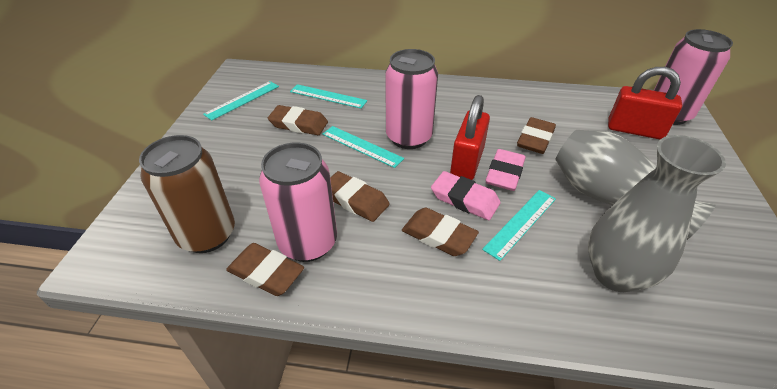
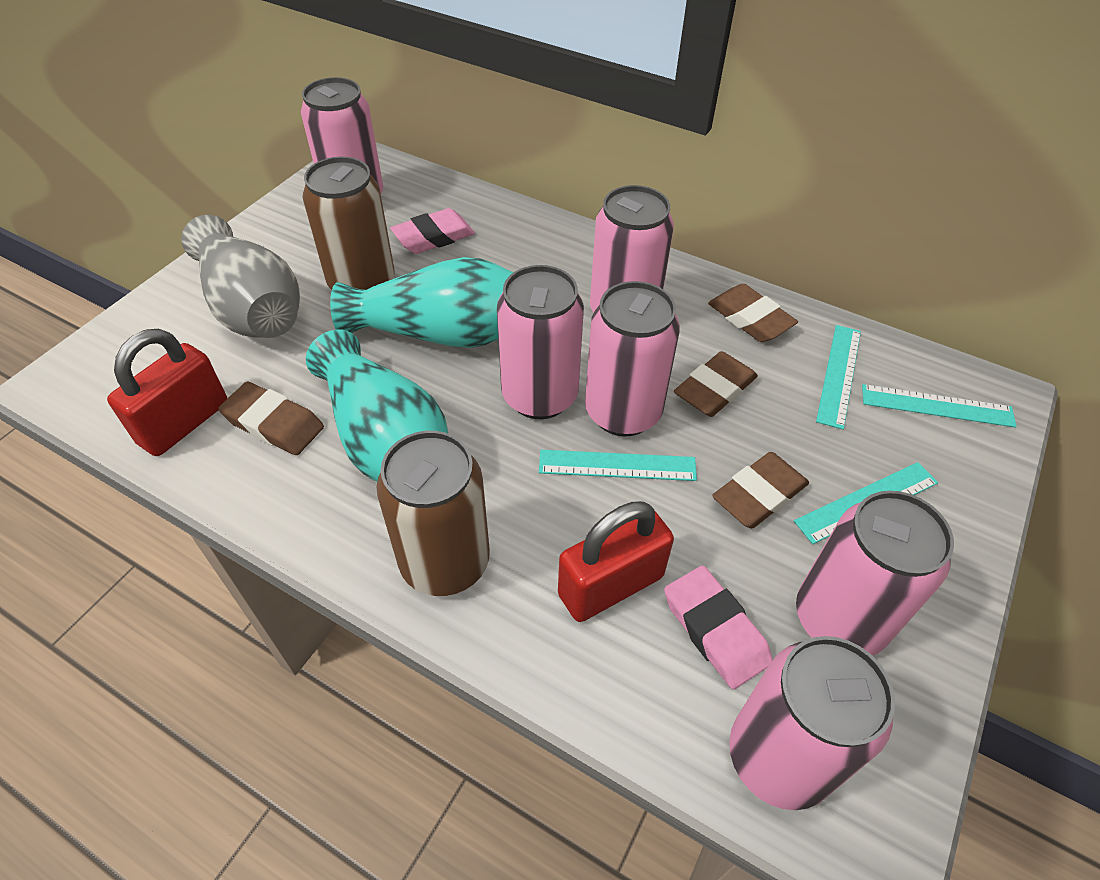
brown can: [139,135,235,253] = 1 -> [303,156,394,290] [377,431,490,596] = 2
brown eraser: [226,243,304,296] [268,105,328,135] [330,171,390,222] [402,208,479,256] [517,117,556,154] = 5 -> [218,382,324,455] [674,351,758,417] [708,284,798,342] [712,452,809,528] = 4
grey vase: [555,130,716,240] [588,135,726,292] = 2 -> [181,215,300,338] = 1
pink can: [259,142,337,262] [385,49,438,149] [653,29,733,125] = 3 -> [301,77,383,194] [497,265,584,419] [585,281,680,437] [590,185,674,313] [729,636,895,810] [796,491,954,656] = 6
turquoise vase: none = 0 -> [306,329,448,482] [330,257,514,348] = 2

